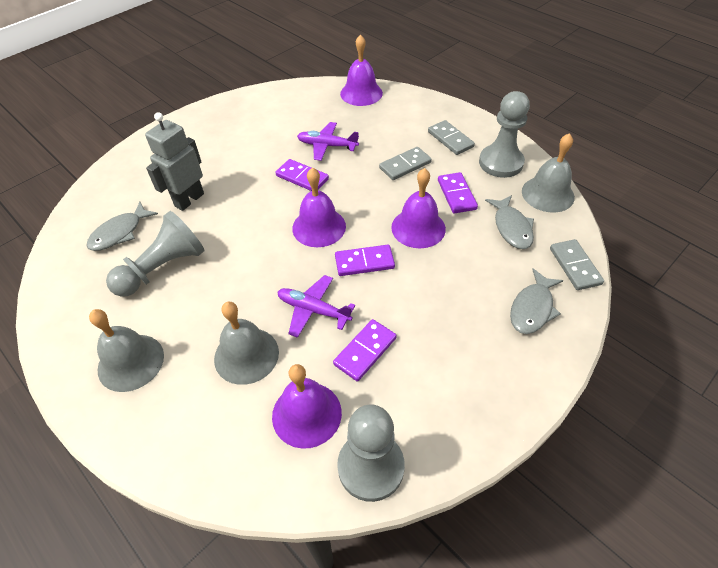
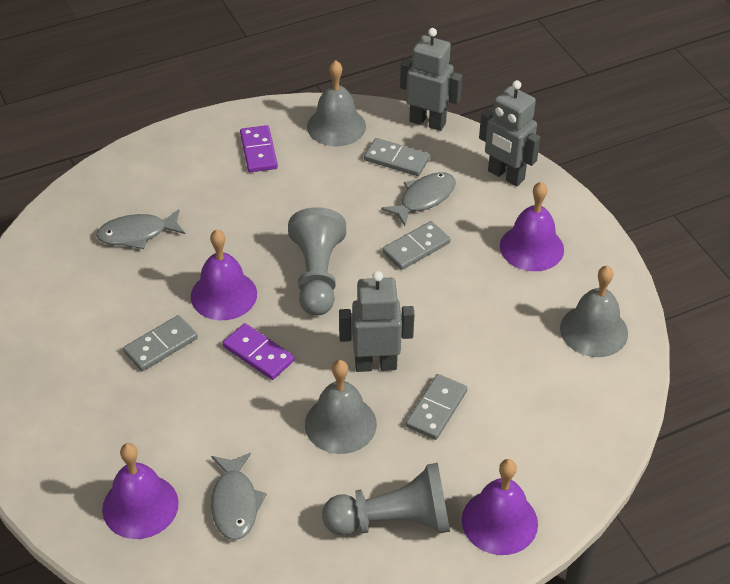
grey domino: [379,147,432,180] [428,120,475,155] [550,239,604,290] = 3 -> [123,315,198,371] [364,138,430,176] [382,221,450,270] [406,374,467,440] = 4
grey pawn: [106,211,205,297] [337,404,405,502] [479,91,530,178] = 3 -> [288,207,346,315] [322,463,450,536] = 2
grey robot: [145,112,204,211] = 1 -> [339,271,415,372] [400,28,462,131] [479,80,540,186] = 3
purple domino: [276,159,329,191] [333,319,397,382] [335,245,395,276] [438,172,478,214] = 4 -> [223,323,295,380] [240,125,278,172] = 2
purple plane: [277,275,355,338] [297,122,359,161] = 2 -> none = 0

